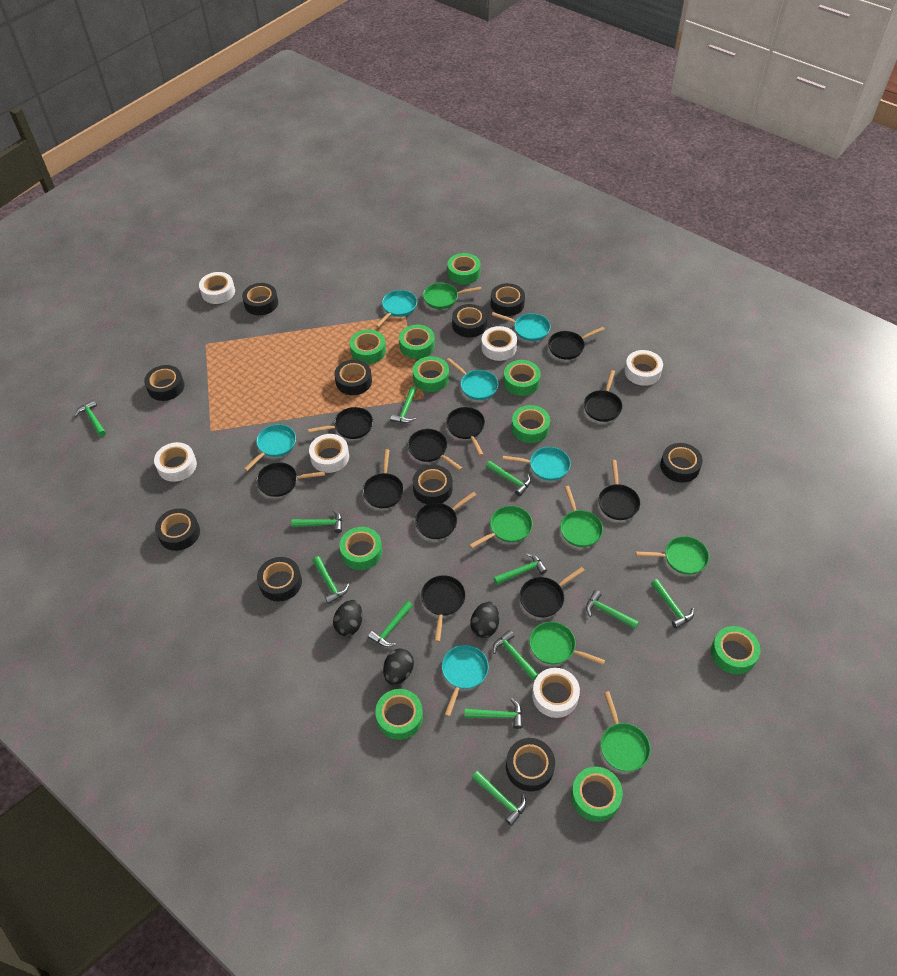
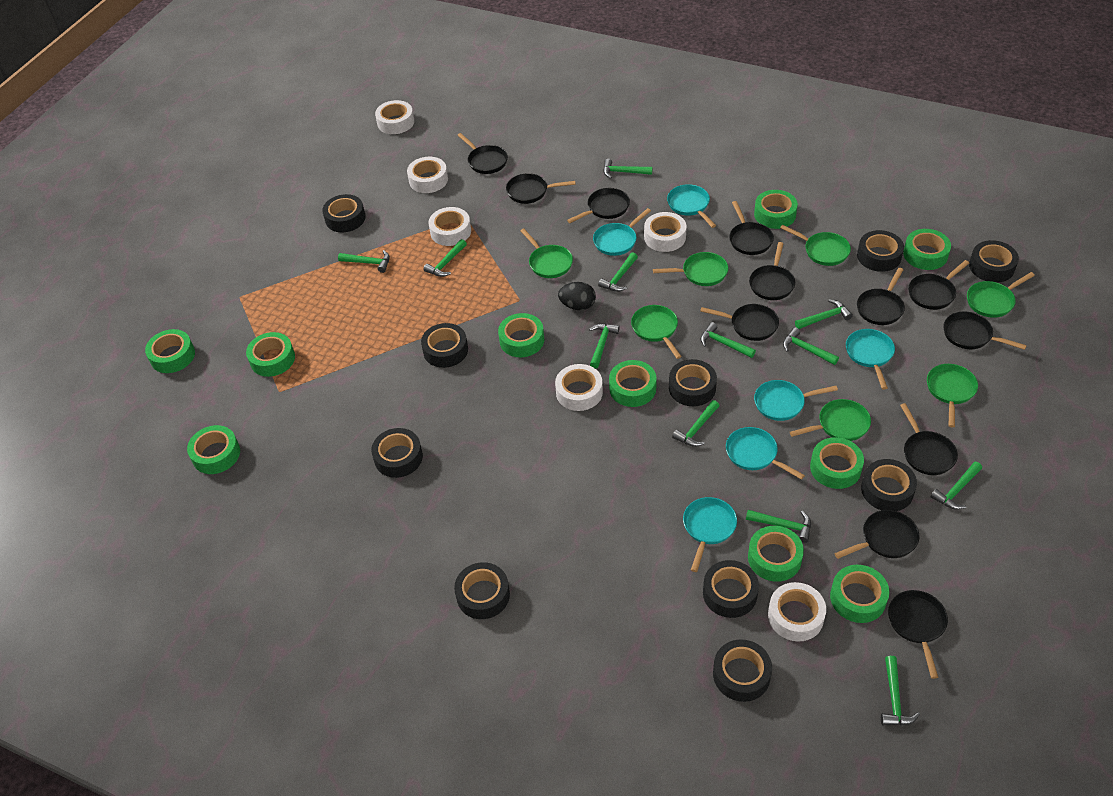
black egg: [333,600,362,636] [383,648,414,685] [470,601,499,638] = 3 -> [558,282,596,310] = 1
black pan: [256,462,325,497] [308,407,373,439] [363,449,404,508] [408,429,463,471] [415,492,476,539] [421,575,466,642] [446,407,485,456] [520,567,585,617] [548,327,605,360] [584,370,623,422] [598,460,640,520] = 11 -> [457,133,508,174] [506,173,576,204] [567,188,630,223] [700,304,779,341] [729,201,774,255] [749,242,795,300] [834,510,919,559] [857,268,905,325] [888,590,948,679] [900,403,958,475] [908,260,969,310] [943,312,1027,350] = 12
green pan: [423,283,482,309] [469,506,533,548] [529,622,605,665] [560,486,603,547] [601,691,651,772] [636,536,709,575] = 6 -> [520,229,573,278] [631,305,682,359] [653,252,728,286] [780,225,851,266] [790,399,871,441] [927,364,978,428] [967,272,1035,318] = 7

